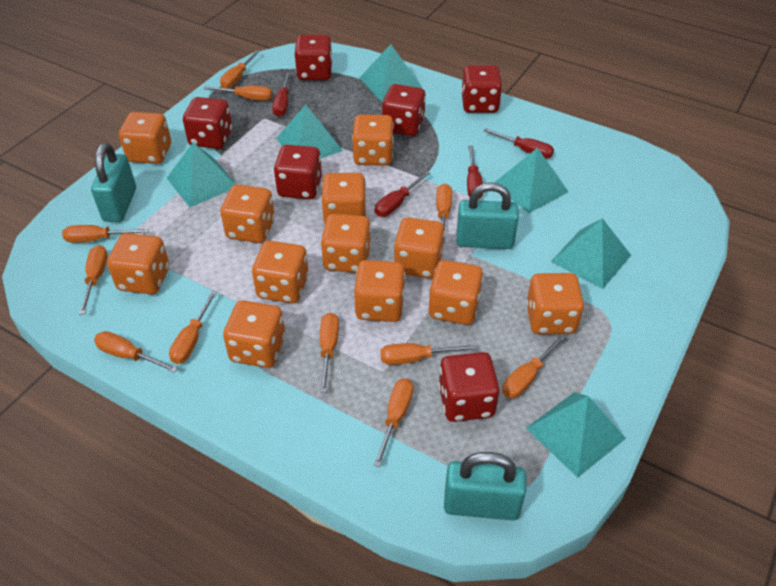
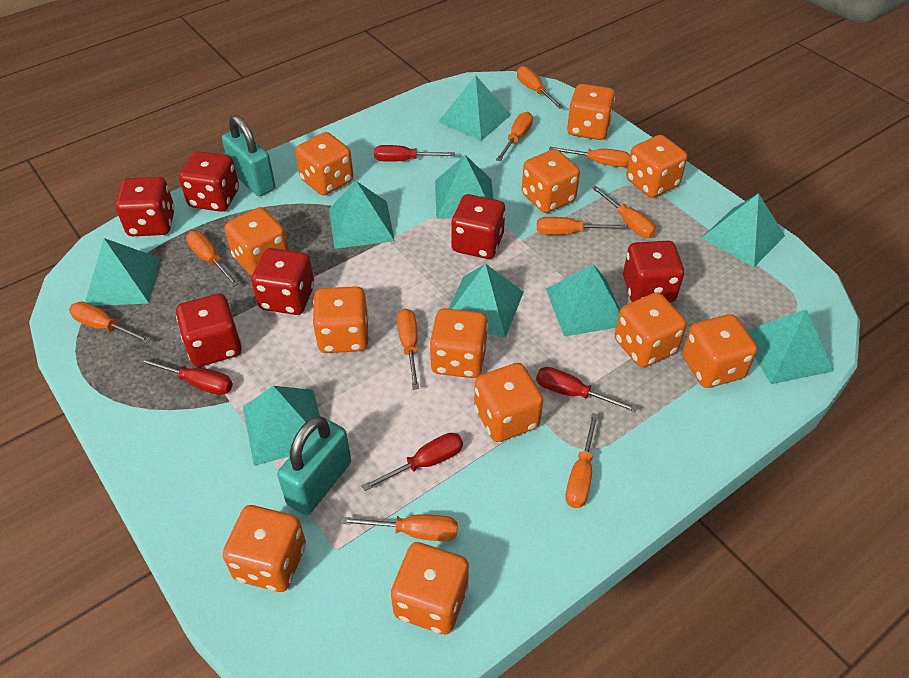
orange screwdriver: [62,225,149,243] [79,245,108,314] [94,331,178,373] [169,290,217,364] [204,86,272,101] [220,50,260,89] [320,313,339,393] [374,378,413,467] [381,343,476,365] [436,184,452,243] [502,334,566,398] = 11 -> [69,302,151,344] [186,231,239,287] [341,515,458,541] [397,309,419,390] [496,112,533,161] [517,66,564,109] [537,217,625,235] [549,147,630,167] [565,413,599,508] [592,186,656,238] = 10
turquoise padlock: [91,143,136,222] [444,452,526,520] [456,182,519,249] = 3 -> [222,115,275,196] [277,416,351,515] = 2
turquoise pyramid: [167,142,237,207] [276,105,343,158] [360,44,422,102] [494,148,568,213] [526,392,626,478] [551,218,631,289] = 6 -> [85,238,160,306] [243,386,320,466] [329,181,395,249] [435,155,493,219] [438,75,511,141] [449,263,524,338] [546,264,620,336] [701,193,785,267] [747,309,834,384] = 9

